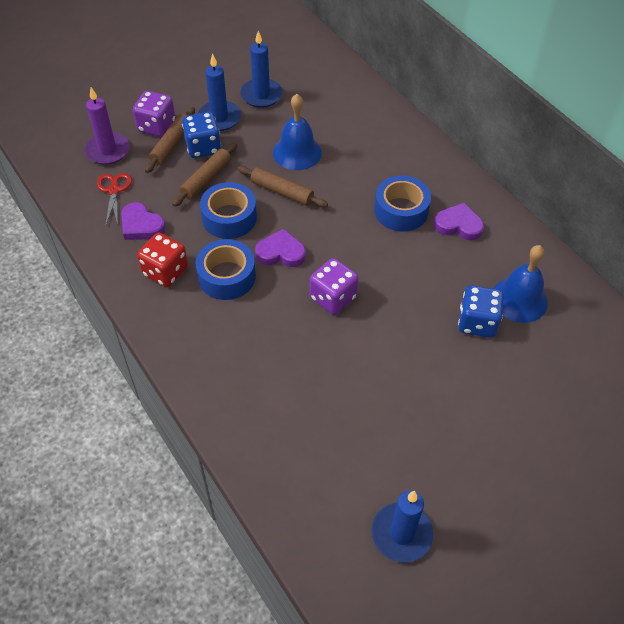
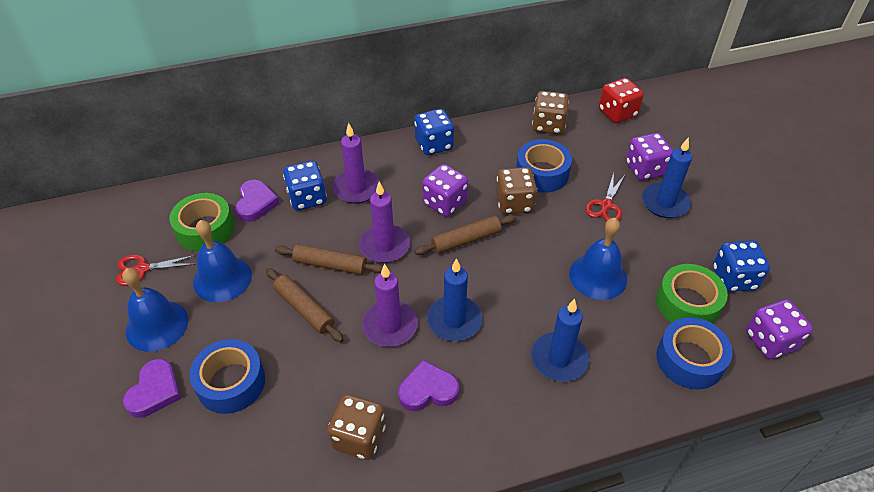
blue bell: [273,94,322,170] [493,245,548,323] = 2 -> [122,268,188,352] [193,220,252,303] [569,218,627,300] = 3
blue dice: [182,112,221,158] [458,285,504,338] = 2 -> [283,161,327,211] [414,109,454,155] [713,241,770,292] = 3
brown dice: none = 0 -> [327,394,386,460] [496,167,537,214] [532,91,569,135] = 3
green tape: none = 0 -> [170,193,234,252] [656,264,728,324] = 2
purple candle: [84,87,130,165] = 1 -> [333,123,379,204] [359,181,410,263] [362,264,418,347] = 3
purple dice: [133,91,175,137] [310,258,359,315] = 2 -> [422,164,468,217] [626,133,673,180] [746,299,813,359] = 3
red scissors: [97,173,132,224] = 1 -> [116,255,196,286] [585,173,625,221] = 2

